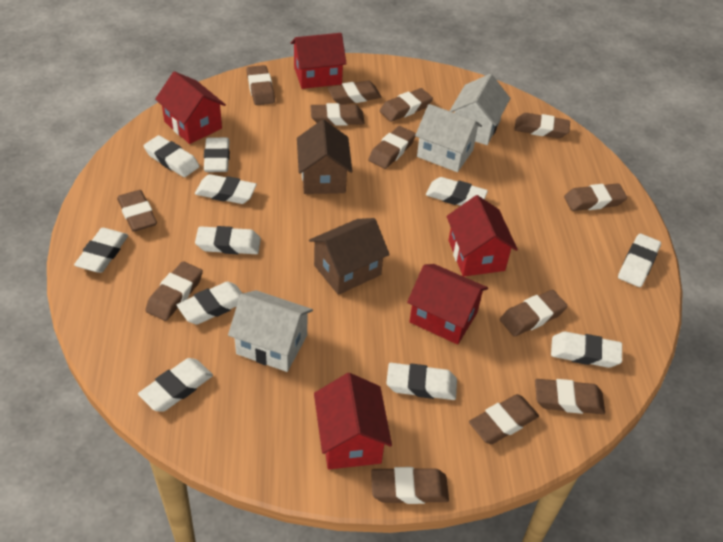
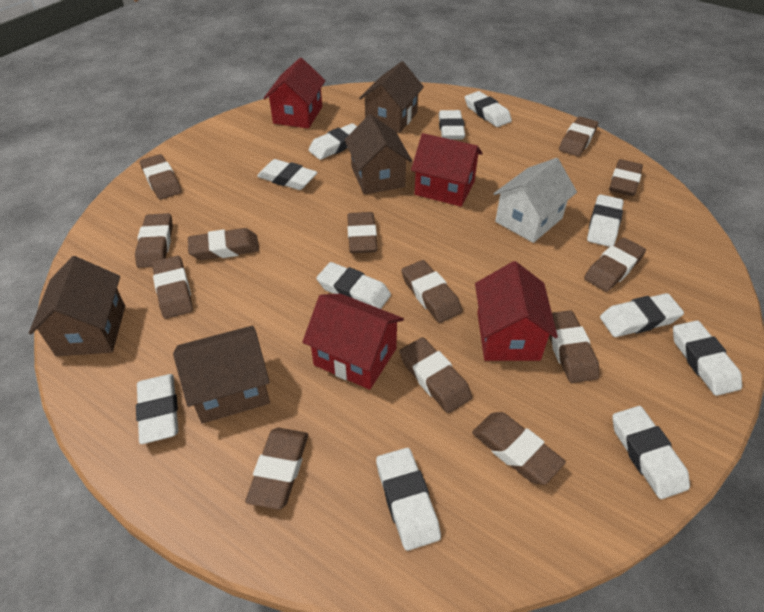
brown house: [297,120,352,194] [309,218,390,295] = 2 -> [29,256,125,356] [173,326,270,424] [345,114,412,195] [359,61,424,133] = 4
red house: [155,71,226,144] [291,33,347,89] [314,373,392,469] [407,264,488,345] [446,195,518,277] = 5 -> [264,58,325,129] [302,294,404,390] [411,133,483,207] [475,261,558,361] = 4
white house: [228,290,313,372] [415,104,482,172] [450,74,510,145] = 3 -> [494,158,577,243] = 1

